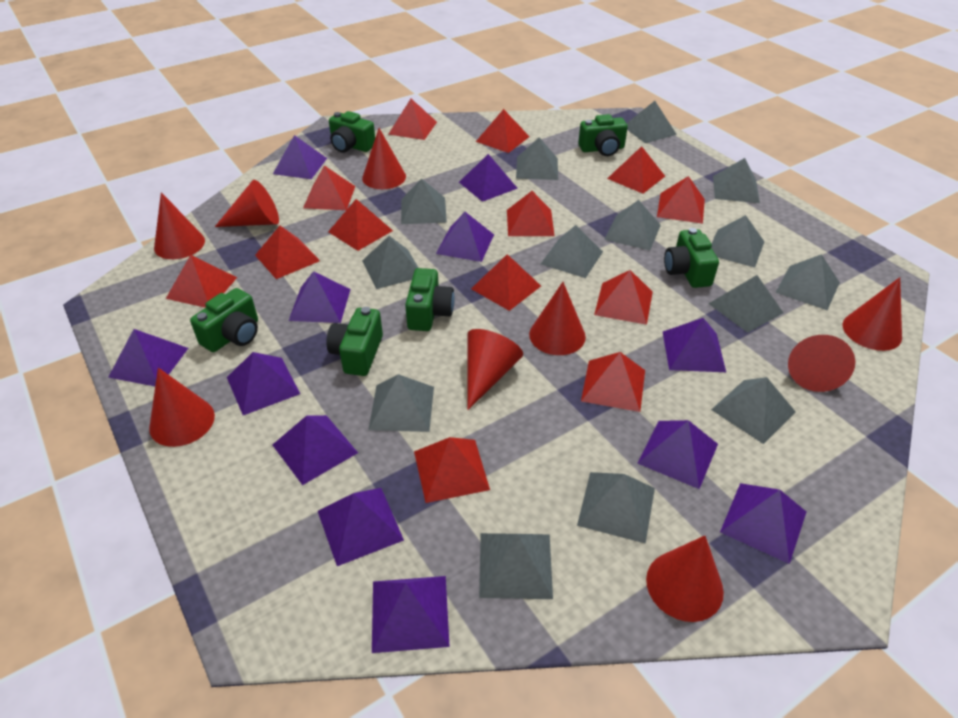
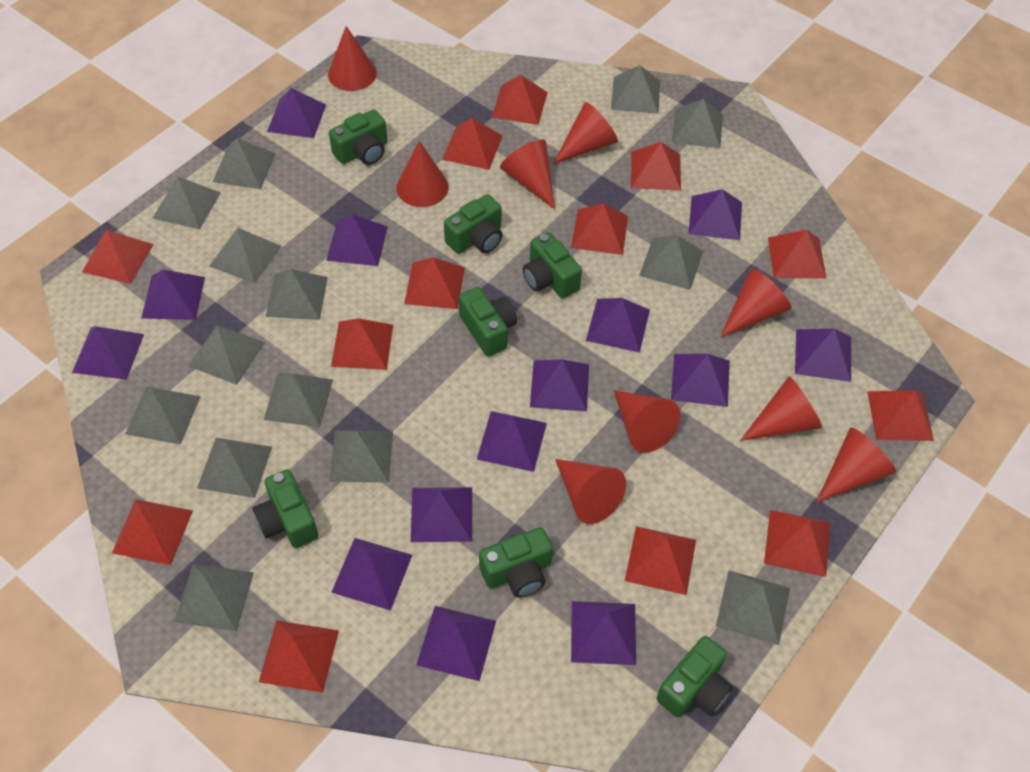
green camera: [190,288,258,352] [327,307,383,376] [329,111,375,153] [405,268,455,331] [578,114,628,156] [664,228,719,288] = 6 -> [253,469,318,548] [329,110,388,165] [444,194,502,254] [459,287,517,356] [479,527,553,598] [523,232,582,298] [657,636,732,717] = 7
purple pyramid: [108,329,188,386] [227,352,300,415] [273,135,327,179] [273,415,358,485] [289,271,351,323] [318,488,404,566] [372,576,450,653] [436,212,494,262] [459,154,518,202] [637,420,718,489] [663,318,726,372] [720,483,806,564] = 12 -> [72,326,144,380] [141,270,205,320] [267,88,326,138] [326,215,388,266] [331,538,412,610] [411,487,472,542] [417,606,496,681] [477,411,547,472] [530,359,589,412] [571,601,636,665] [586,298,650,353] [671,354,730,407] [689,189,742,240] [795,329,851,382] = 14

